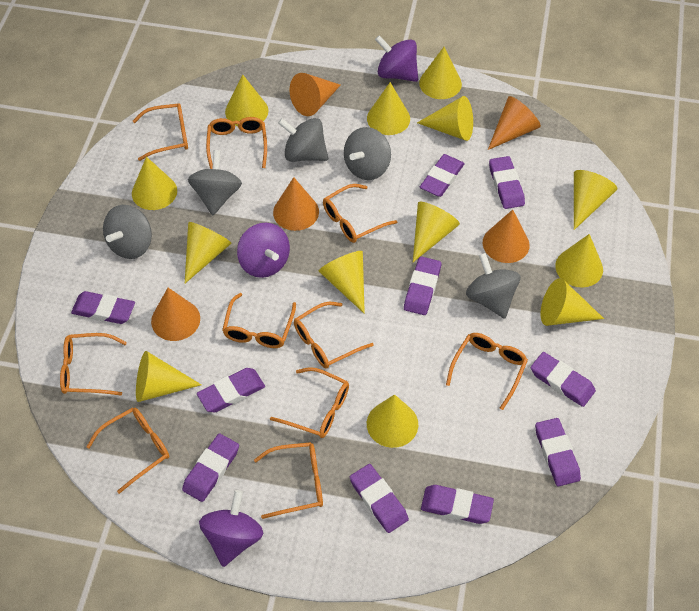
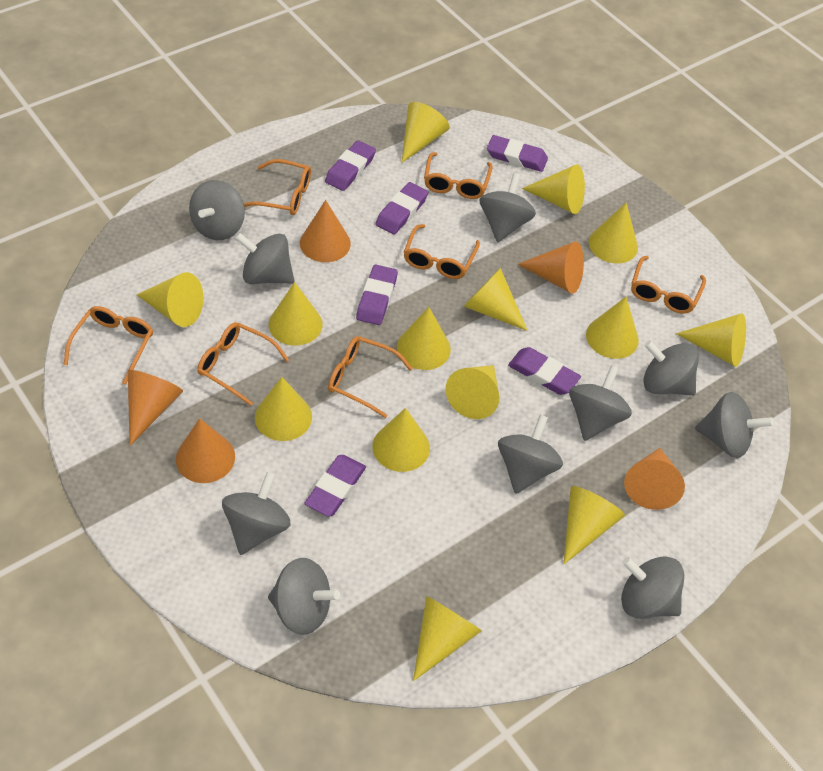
grey spinning top: [103,205,152,259] [188,150,242,215] [278,118,328,162] [344,127,391,180] [466,253,521,319] = 5 -> [189,180,245,240] [222,472,291,555] [235,233,294,284] [268,558,340,635] [480,173,536,242] [498,415,563,494] [569,365,632,441] [621,557,684,619] [643,340,699,396] [695,392,774,458] = 10
orange glasses: [60,333,127,396] [86,407,169,494] [133,103,188,161] [206,117,267,169] [222,293,296,348] [254,442,323,519] [270,367,349,438] [294,302,374,369] [323,184,398,243] [446,333,528,410] = 10 -> [64,306,153,385] [197,322,289,406] [244,159,311,215] [328,336,413,418] [404,224,480,279] [424,152,493,199] [631,256,706,314] = 7
purple eraser: [71,291,135,324] [182,433,239,502] [197,368,265,413] [350,464,409,533] [404,256,441,315] [420,154,465,197] [421,485,494,524] [489,156,525,209] [531,352,596,407] [535,418,581,486] = 10 -> [304,455,366,517] [325,140,376,191] [356,265,398,325] [375,182,428,234] [487,135,548,172] [508,347,581,395] = 6
purple spinning top: [199,490,264,567] [237,223,290,278] [375,35,418,82] = 3 -> none = 0
yellow cone: [132,157,177,210] [136,351,202,402] [185,222,232,283] [225,75,268,126] [319,251,365,314] [367,82,410,135] [367,394,418,448] [413,202,460,262] [417,96,473,141] [419,47,462,99] [541,278,604,326] [555,234,603,288] [574,170,617,230] = 13 -> [137,272,203,327] [255,377,312,441] [269,282,323,346] [373,408,430,472] [397,307,451,370] [402,102,450,163] [413,596,482,681] [446,365,499,419] [464,268,528,331] [522,164,585,214] [563,486,625,564] [586,297,639,359] [589,203,638,263] [676,313,746,367] = 14

